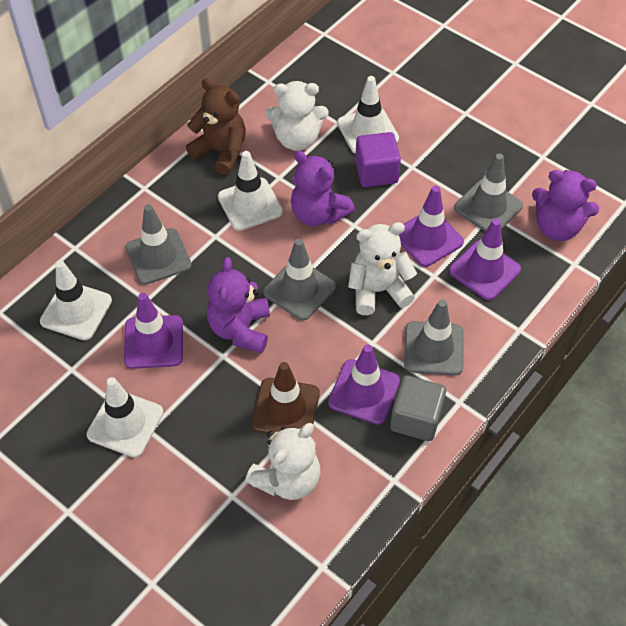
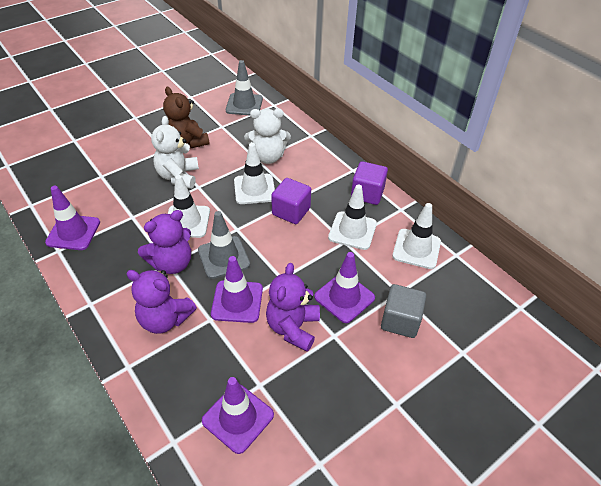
brown traffic cone: [252,362,320,436] = 1 -> none = 0
grey traffic cone: [125,204,191,285] [263,239,336,320] [404,299,464,376] [454,154,523,232] = 4 -> [198,211,250,279] [226,60,263,115] = 2
purple cube: [355,132,401,187] = 1 -> [271,178,311,224] [351,161,388,205] = 2
white teddy bear: [245,423,320,500] [265,81,328,151] [348,222,417,315] = 3 -> [151,116,199,189] [244,108,291,164] = 2

